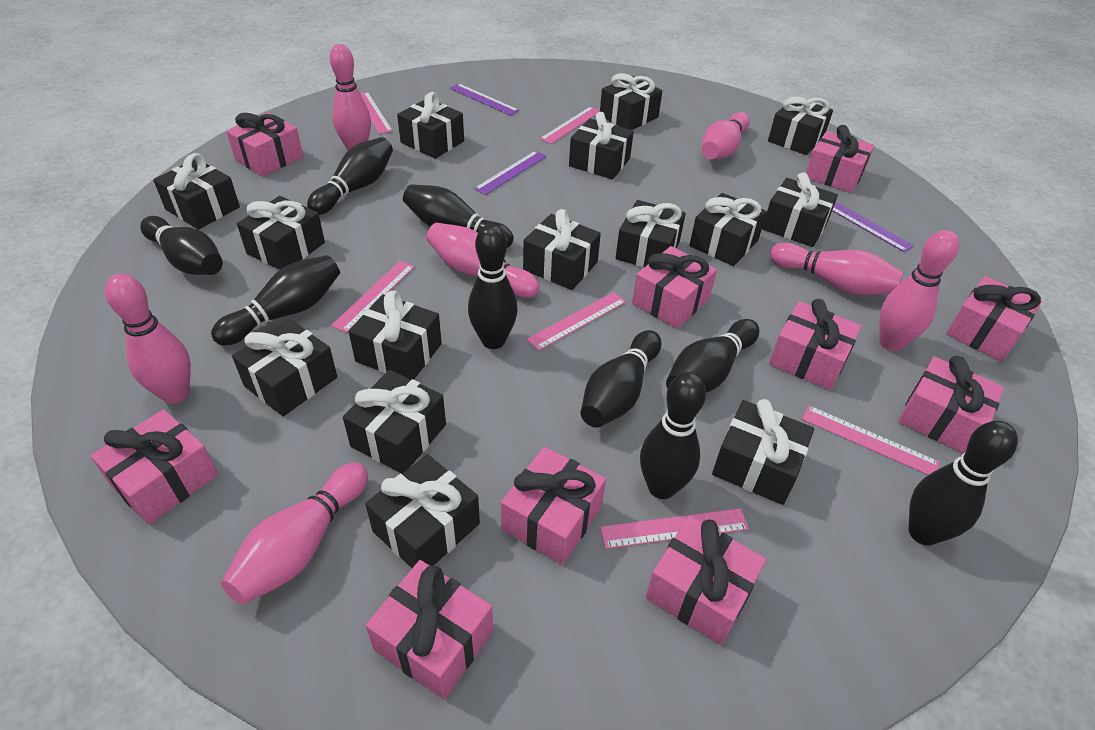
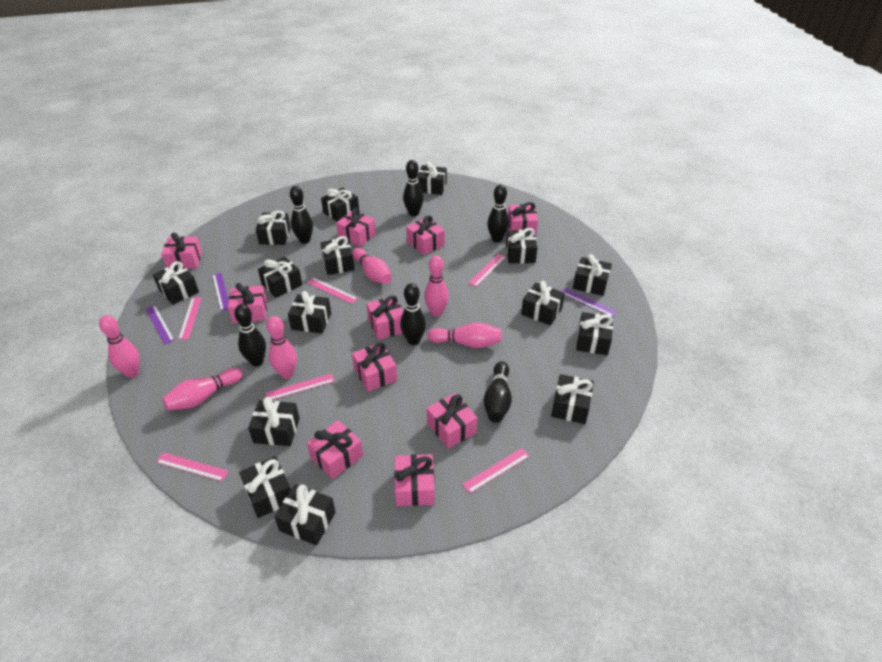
black bowling pin: [140,216,223,275] [211,255,340,346] [307,137,393,215] [403,184,514,248] [468,224,518,349] [581,330,662,428] [640,372,706,499] [666,319,759,393] [909,421,1018,546] = 9 -> [234,304,266,366] [290,186,313,244] [400,283,426,345] [403,160,424,216] [484,361,512,423] [487,185,509,242] = 6
pink bowling pin: [105,274,191,404] [221,463,368,605] [330,44,371,150] [426,223,540,298] [702,112,750,159] [770,243,904,295] [879,230,959,351] = 7 -> [99,315,140,378] [162,368,243,410] [266,316,297,379] [352,248,392,284] [424,256,449,317] [427,323,502,348] = 6

